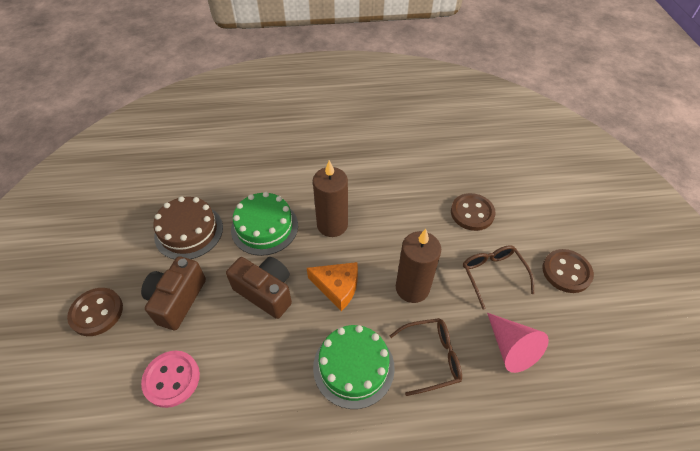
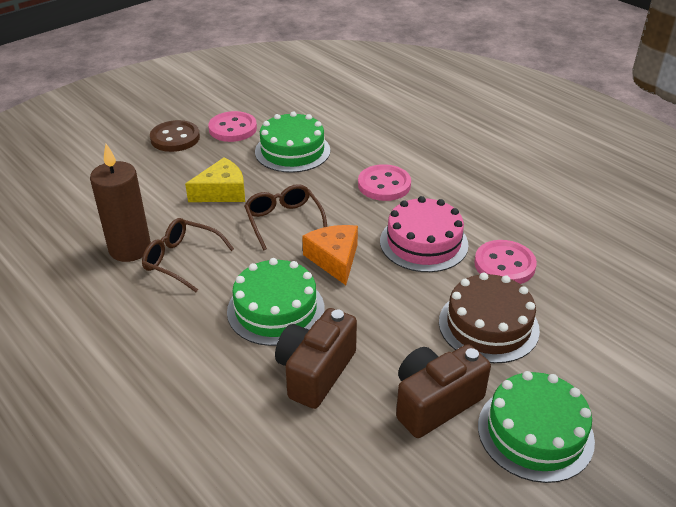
brown button: [67,288,123,336] [451,193,496,231] [542,249,594,293] = 3 -> [150,120,200,152] = 1
brown candle: [313,160,348,237] [396,229,441,303] = 2 -> [90,144,151,262] = 1
green cake: [231,192,298,256] [313,325,395,409] = 2 -> [227,258,325,346] [255,112,330,173] [478,371,595,483] = 3
pink button: [141,351,200,408] = 1 -> [208,111,257,142] [358,164,411,201] [474,240,537,284] = 3
pink cake: none = 0 -> [380,196,469,272] = 1
pink cone: [487,313,549,373] = 1 -> none = 0
yellow cheese: none = 0 -> [185,158,245,202] = 1

